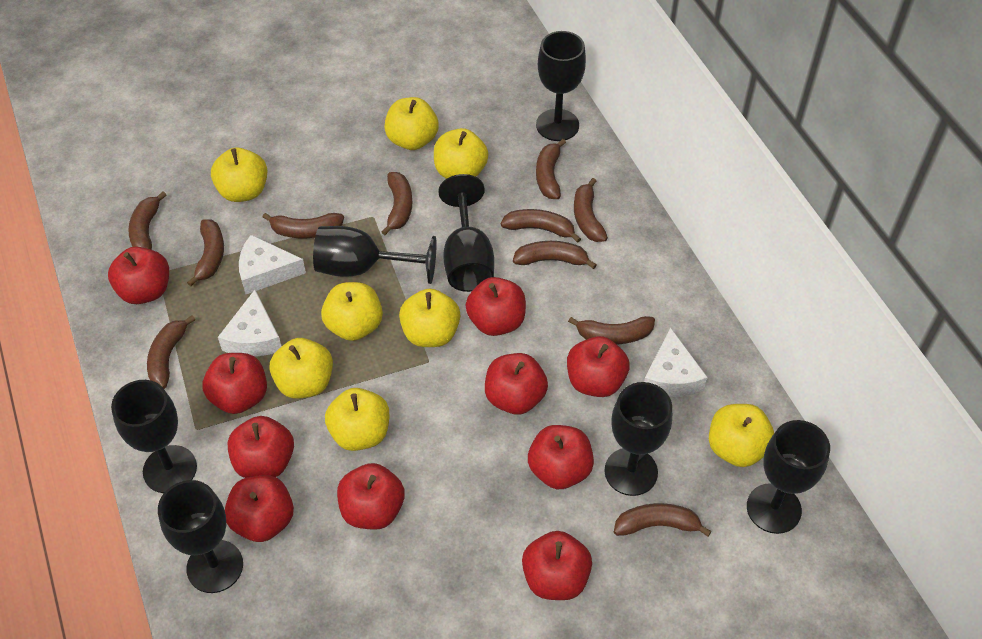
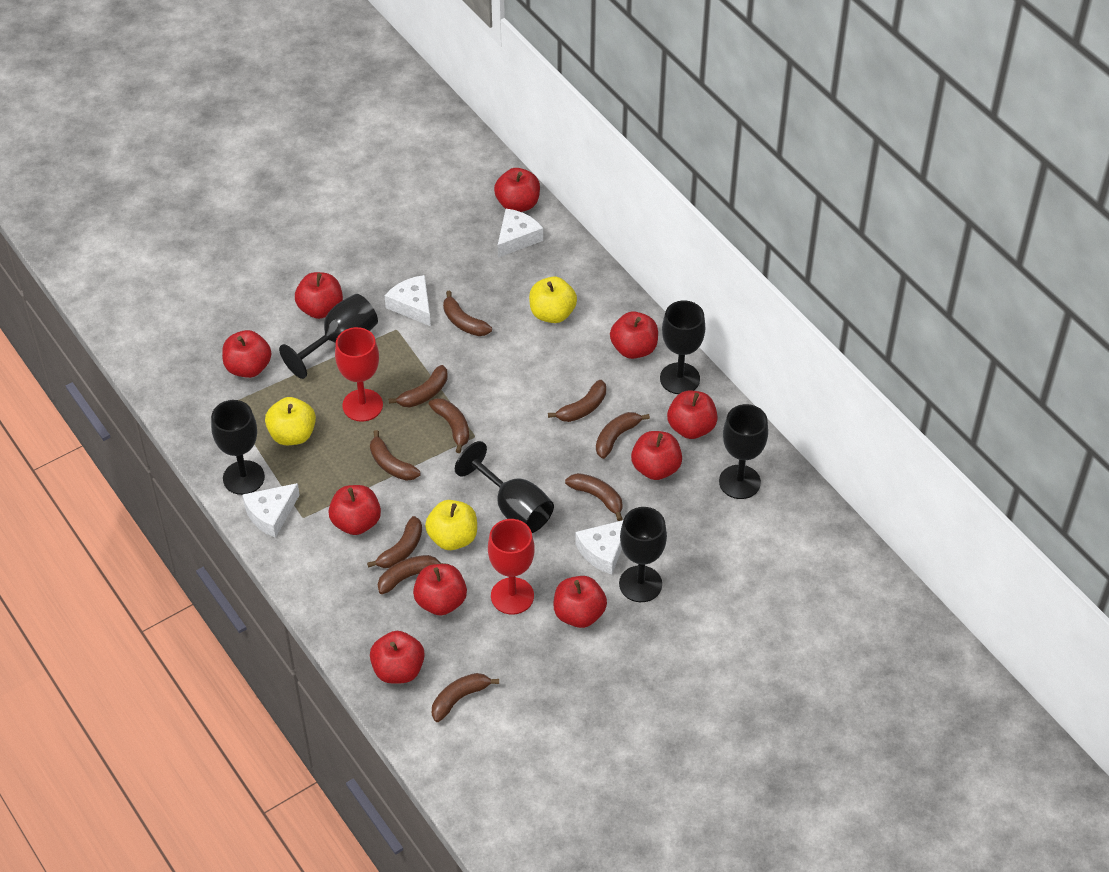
black goblet: [111,380,197,493] [158,480,243,593] [313,226,436,284] [438,174,494,292] [536,31,586,141] [605,382,672,496] [747,420,830,534] = 7 -> [211,400,265,495] [279,294,378,379] [455,441,554,533] [619,507,667,602] [660,301,705,394] [719,404,768,499] = 6
brown banana: [128,191,167,250] [147,315,195,389] [187,219,224,286] [263,213,344,238] [381,172,412,235] [501,209,581,243] [513,241,597,269] [536,139,566,199] [568,316,655,344] [574,178,608,242] [614,503,711,537] = 11 -> [367,516,422,568] [370,430,421,481] [378,555,444,594] [389,365,448,407] [429,398,469,453] [432,673,499,722] [443,291,492,336] [548,380,606,422] [565,473,623,521] [596,412,650,459] = 10
red goblet: none = 0 -> [335,327,383,422] [488,519,535,615] = 2
white cheese: [218,290,282,356] [239,235,306,294] [644,328,708,397] = 3 -> [242,483,300,538] [385,275,431,326] [498,209,543,258] [575,520,623,575] = 4
yellow apple: [211,148,268,202] [269,338,333,398] [321,282,383,341] [325,388,389,451] [384,97,439,150] [399,288,460,347] [434,128,488,179] [709,404,774,467] = 8 -> [265,397,316,445] [425,500,477,550] [529,276,577,323] = 3

